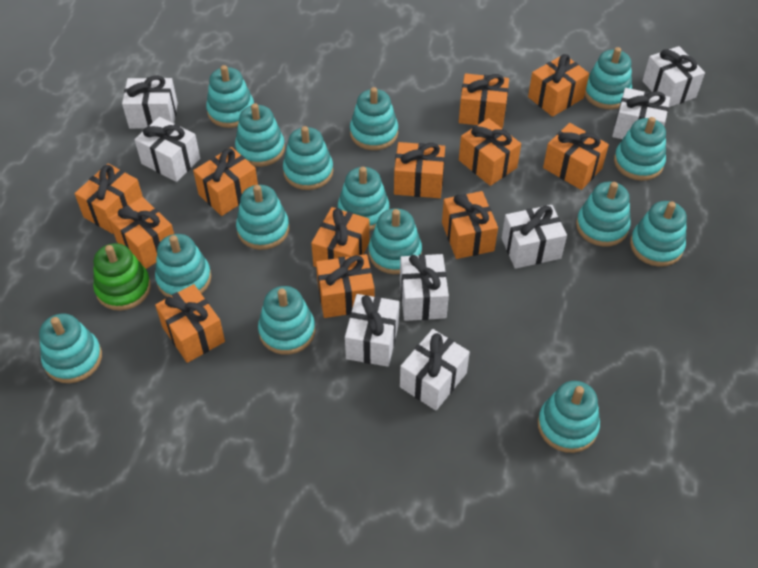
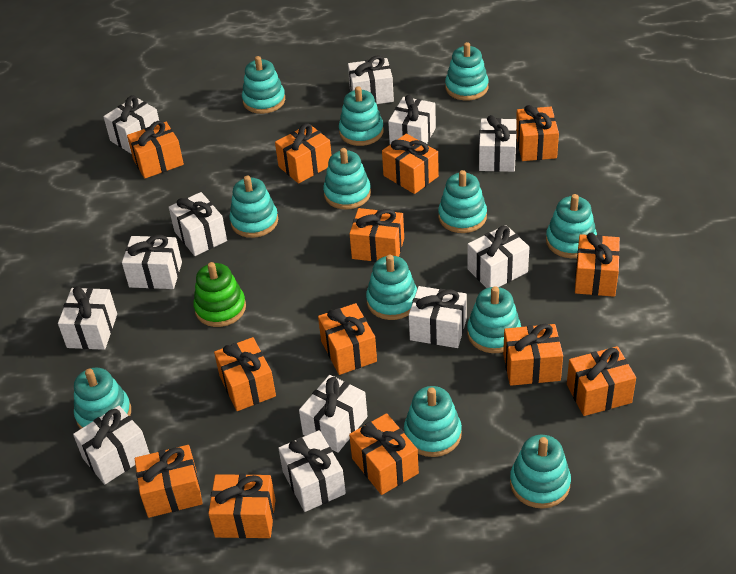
orange gift: [74,164,143,234] [109,197,174,269] [155,284,225,363] [193,147,258,216] [311,207,370,267] [316,254,375,318] [394,142,445,198] [442,191,498,259] [459,73,509,128] [459,118,521,186] [528,54,589,117] [543,123,609,190] = 12 -> [127,121,184,179] [135,445,203,518] [208,474,276,538] [214,337,276,411] [275,123,332,184] [318,303,377,375] [349,208,404,262] [349,413,419,495] [382,134,439,194] [503,324,563,386] [516,105,559,161] [567,346,636,416] [575,233,620,297] = 13
turquoise stacking toy: [39,314,102,383] [155,234,211,297] [206,65,254,128] [235,103,285,167] [236,185,289,250] [258,286,315,355] [283,126,333,190] [338,167,389,231] [350,87,398,150] [369,208,422,274] [538,381,600,453] [576,182,631,246] [585,47,632,109] [614,117,666,181] [630,201,687,267] = 15 -> [74,368,131,429] [229,176,278,238] [242,56,285,114] [323,148,371,209] [339,86,384,146] [366,255,417,320] [404,386,462,457] [438,170,487,233] [445,42,489,101] [467,286,521,353] [510,435,571,509] [546,194,597,258] = 12
white gift: [122,75,178,129] [134,117,200,182] [345,294,400,367] [400,254,449,321] [400,329,470,410] [502,205,567,269] [612,88,670,139] [642,46,705,107] = 8 -> [58,286,117,350] [73,405,150,485] [103,96,159,154] [122,235,182,289] [169,192,227,256] [278,430,346,512] [299,375,368,453] [348,55,394,104] [388,95,436,144] [409,286,467,348] [467,225,529,288] [479,115,517,172] = 12

